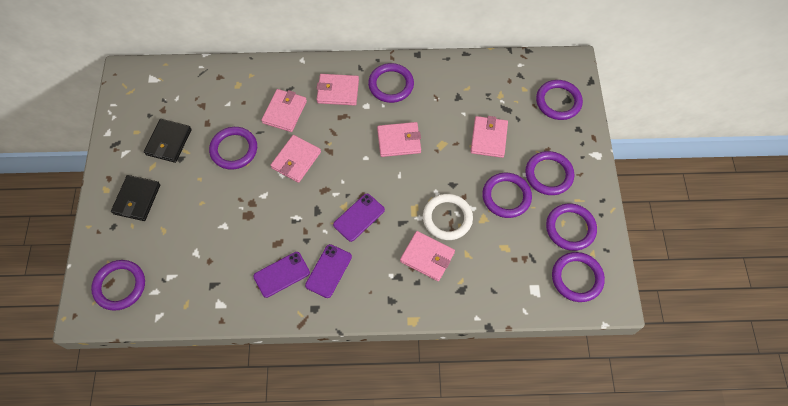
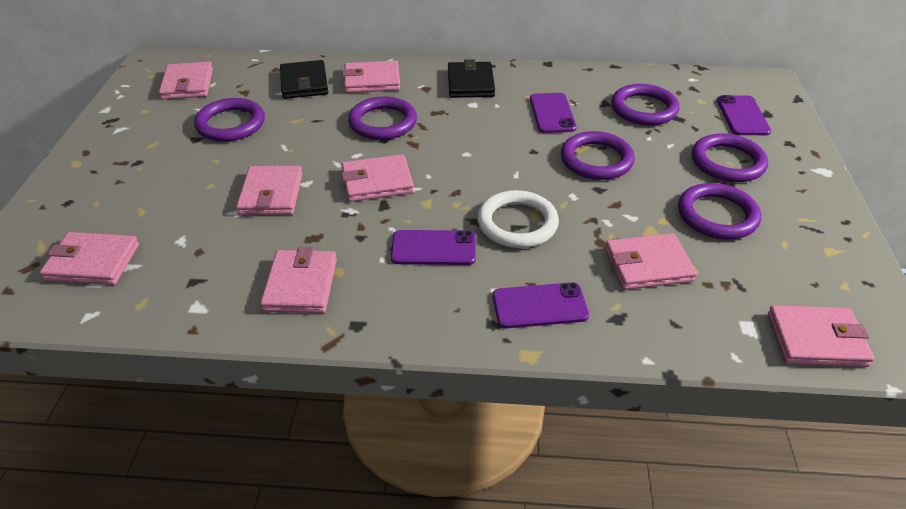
pink wallet: [261,89,307,132] [270,135,321,183] [317,74,359,105] [377,122,421,157] [400,231,455,281] [471,116,508,158] = 6 -> [40,232,139,285] [159,62,213,99] [236,166,303,215] [260,247,337,313] [341,154,414,202] [342,61,400,93] [605,233,697,290] [768,305,874,367] = 8
purple phone: [253,252,310,298] [305,244,352,298] [333,194,385,242] = 3 -> [391,230,476,265] [493,282,589,328] [530,93,577,133] [717,95,771,135] = 4
purple ring: [91,260,145,311] [209,127,257,170] [368,63,414,103] [482,173,532,218] [525,151,574,195] [536,80,583,120] [546,203,597,251] [552,252,605,302] = 8 -> [194,98,265,142] [348,96,417,140] [561,131,635,180] [611,84,679,125] [678,183,761,239] [692,134,768,182] = 6

